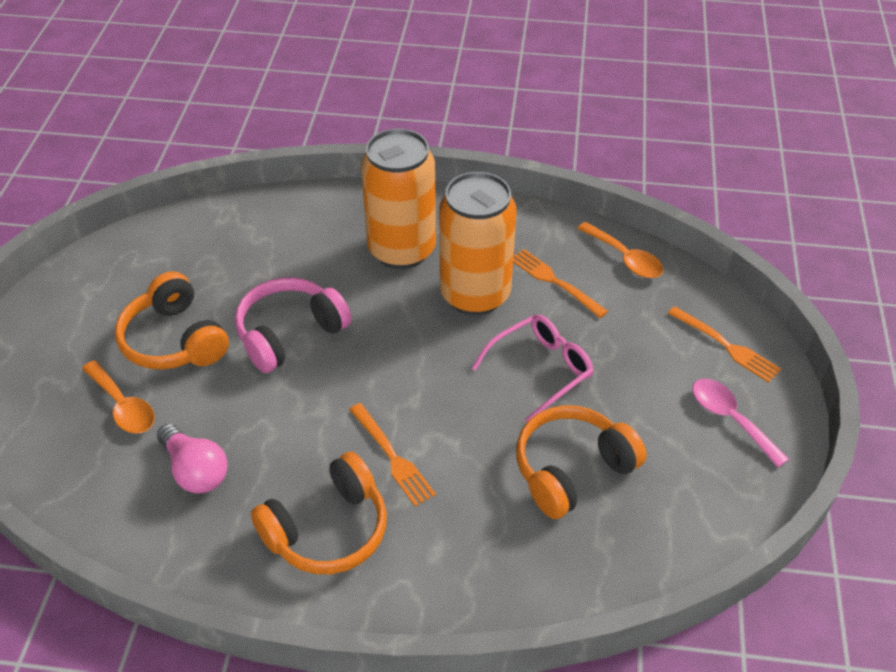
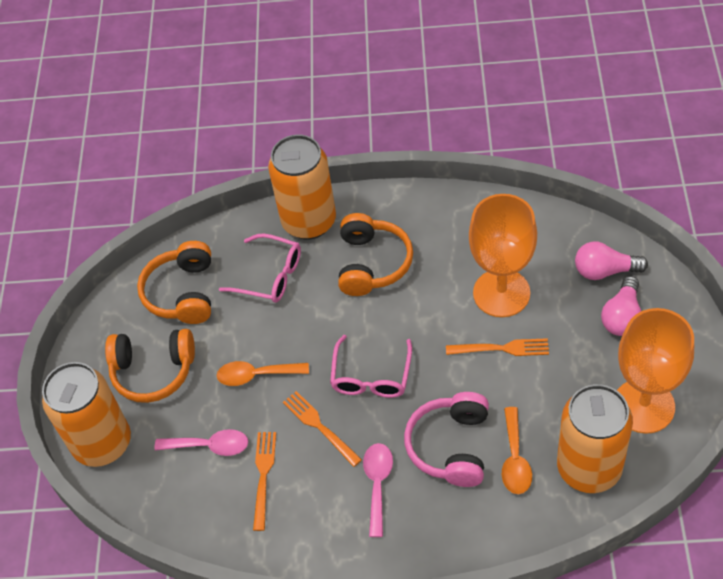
orange can: [361,129,436,269] [439,172,516,315] = 2 -> [42,362,131,467] [268,135,336,239] [557,384,633,493] = 3
orange goblet: none = 0 -> [469,194,537,317] [617,308,694,434] = 2
pink glasses: [472,315,594,422] = 1 -> [219,233,301,303] [330,335,412,398] = 2
pink light bulb: [157,424,228,494] = 1 -> [575,241,648,280] [601,276,641,336] = 2
pink spoon: [692,379,789,467] = 1 -> [154,429,248,456] [363,443,393,537] = 2

